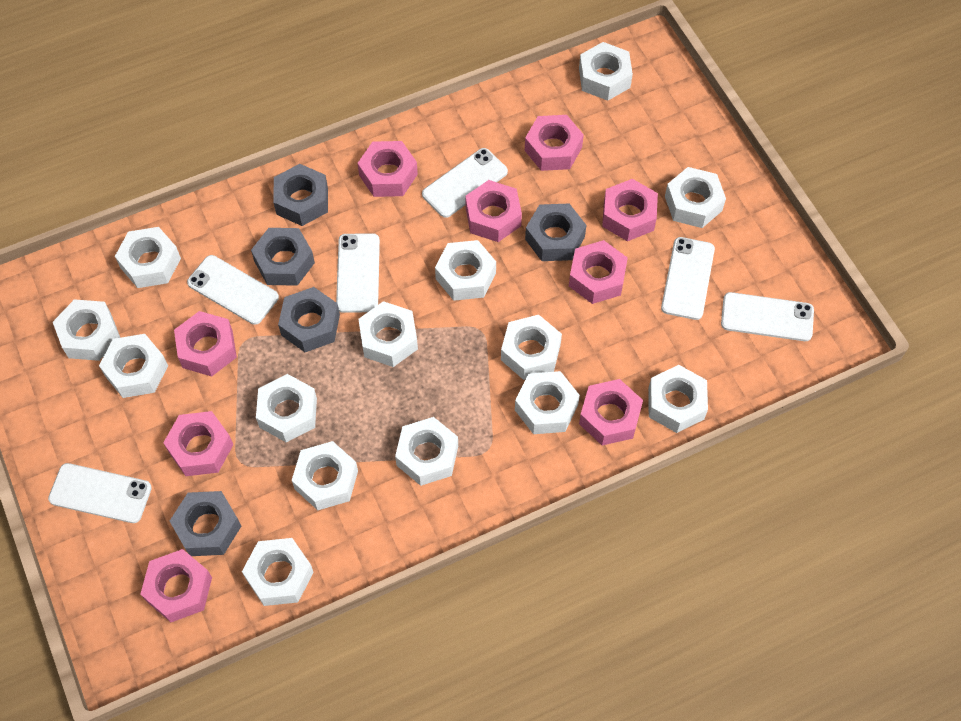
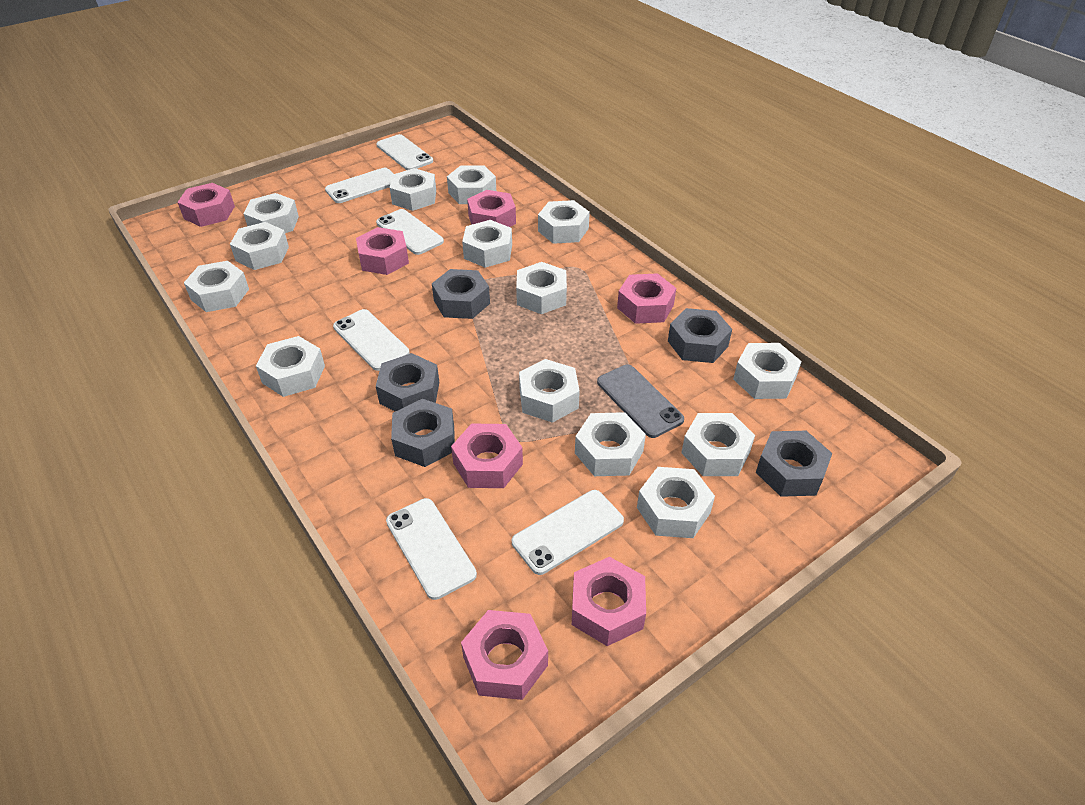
grey phone: none = 0 -> [597,365,684,438] = 1
pink nut: [141,549,212,622] [163,411,233,476] [174,311,237,377] [357,141,418,197] [465,180,522,242] [525,115,584,171] [569,240,628,304] [579,379,643,445] [602,179,658,241] = 9 -> [177,183,235,227] [356,227,409,275] [451,424,523,488] [461,610,548,700] [467,190,516,227] [572,557,646,646] [617,273,676,324] = 7

